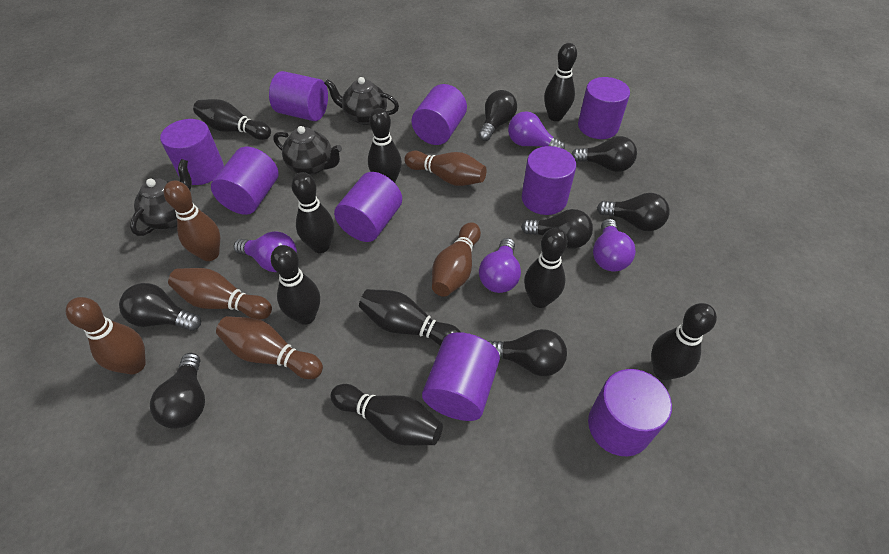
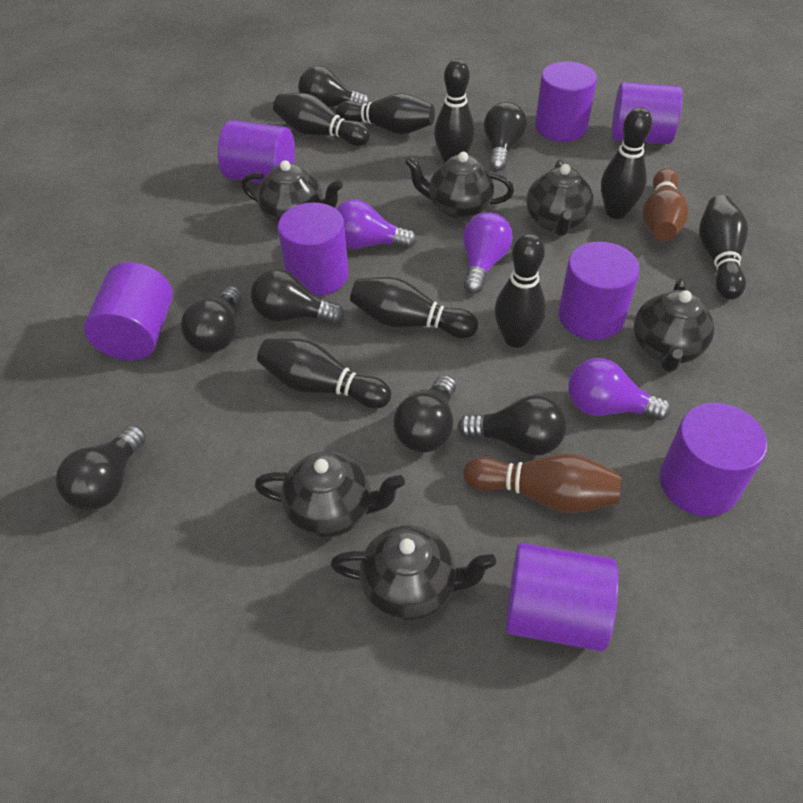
black bowling pin: [193,99,271,140] [271,245,320,325] [291,172,334,253] [330,384,443,446] [359,289,461,346] [368,108,402,183] [524,228,568,308] [544,43,577,121] [651,303,717,380] = 9 -> [257,338,391,408] [273,93,370,146] [336,93,435,134] [350,277,478,338] [434,59,475,163] [494,233,546,348] [601,107,652,219] [699,195,748,300] = 8
black teapot: [130,159,192,236] [273,126,342,176] [324,77,399,125] = 3 -> [241,160,343,225] [255,451,405,538] [330,525,496,621] [405,152,514,220] [526,159,594,236] [634,278,714,372] = 6
brown bowling pin: [66,297,146,375] [164,181,220,261] [168,268,272,320] [216,316,323,379] [404,151,487,186] [432,222,481,297] = 6 -> [463,454,621,513] [642,168,689,241] = 2
purple cylinder: [160,119,224,185] [211,147,279,215] [269,71,328,121] [334,172,402,242] [412,84,467,145] [422,332,500,421] [522,146,576,215] [578,77,630,139] [588,369,672,456] = 9 -> [84,262,173,361] [218,120,295,183] [278,203,349,296] [506,543,618,651] [535,61,597,142] [558,242,640,340] [611,82,683,144] [659,403,767,516] = 8
purple light bulb: [234,231,297,272] [479,238,521,293] [508,111,565,150] [593,219,636,271] = 4 -> [336,200,417,249] [463,212,513,294] [568,358,671,420] = 3

